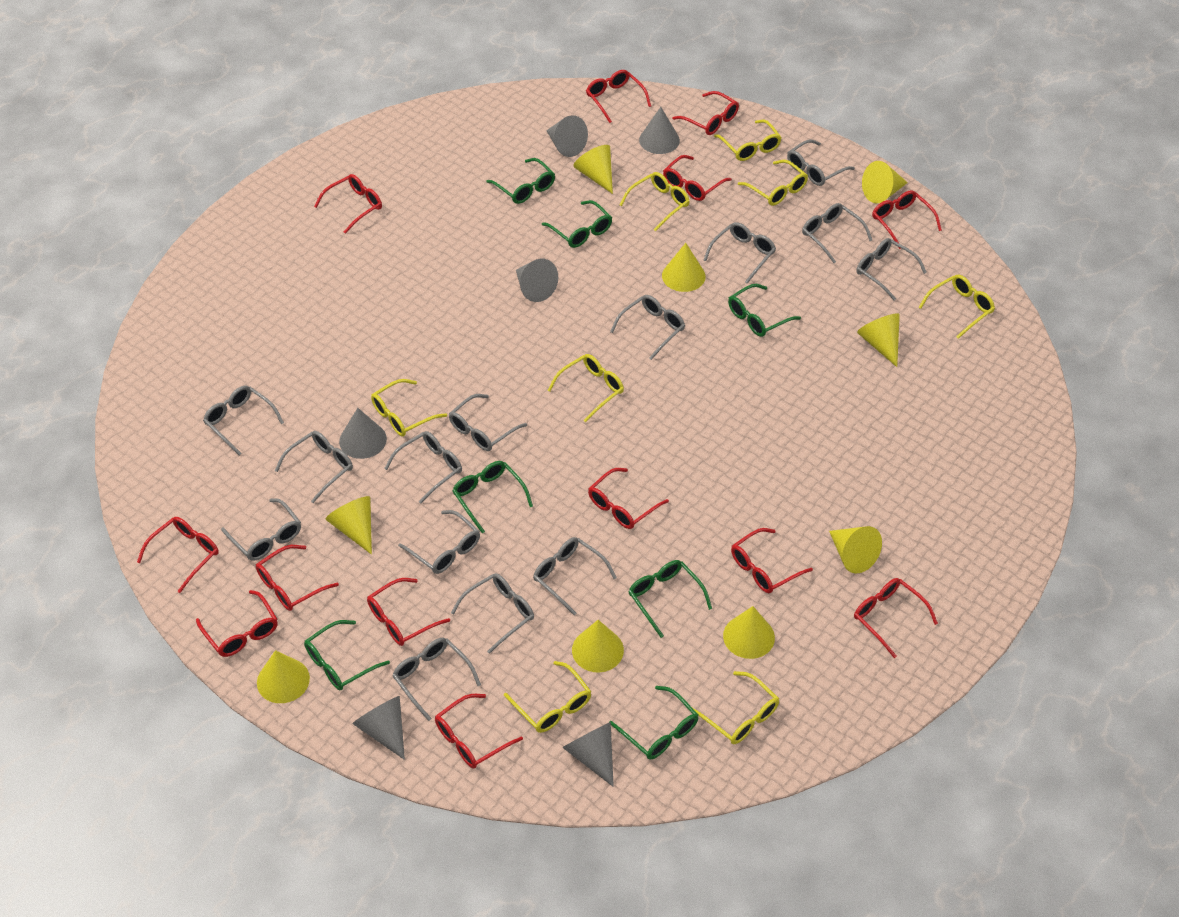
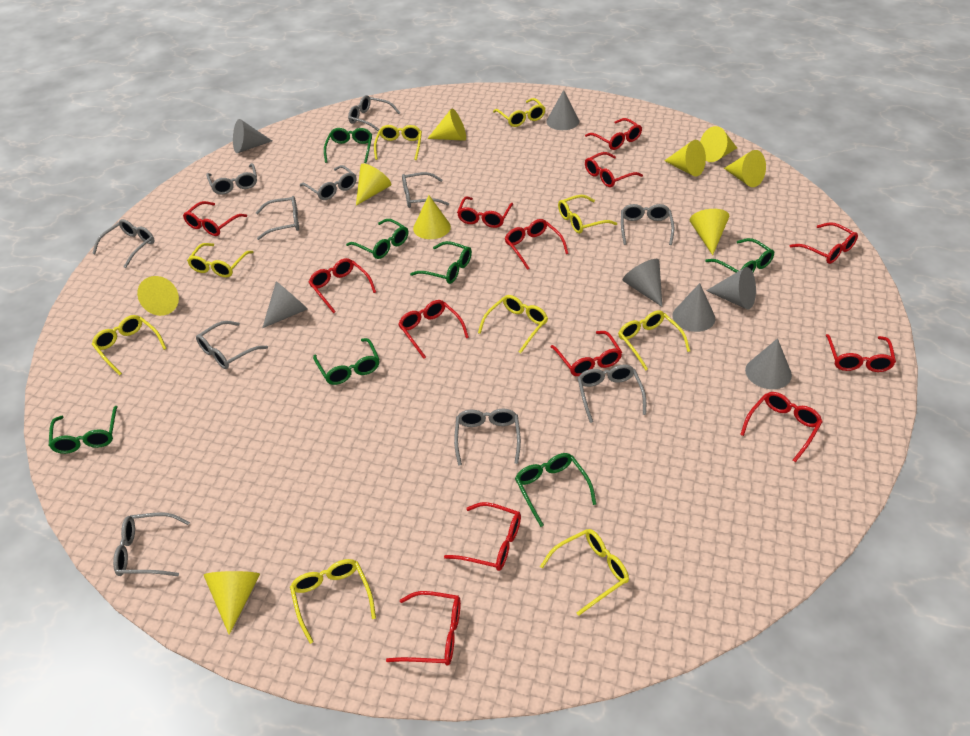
grey cone: [339,408,387,459] [352,696,405,760] [516,259,558,302] [546,115,588,157] [562,722,614,787] [639,107,680,154] = 6 -> [233,119,272,153] [262,281,307,328] [546,90,579,130] [623,259,662,307] [673,283,715,332] [706,267,756,309] [745,338,792,389] = 7
grey glasses: [203,386,284,455] [221,499,301,561] [275,431,353,503] [384,431,462,504] [392,638,481,721] [398,510,480,574] [449,394,527,451] [451,573,534,654] [533,537,617,615] [610,295,685,360] [704,222,776,284] [787,139,855,186] [802,203,872,263] [856,238,927,300] = 14 -> [92,219,155,268] [113,512,190,576] [196,321,268,369] [206,163,257,195] [256,196,299,240] [300,165,356,200] [348,95,400,131] [402,172,449,208] [454,409,521,466] [578,365,646,423] [621,204,674,245] = 11
yellow glasses: [371,379,447,436] [504,661,591,733] [548,354,624,422] [620,172,690,231] [693,671,779,744] [714,120,782,161] [738,160,808,206] [918,275,995,339] = 8 -> [92,315,167,376] [187,243,253,277] [290,559,376,644] [374,125,422,160] [478,295,548,353] [493,98,546,127] [540,529,629,616] [558,195,617,234] [618,311,690,370] = 9

